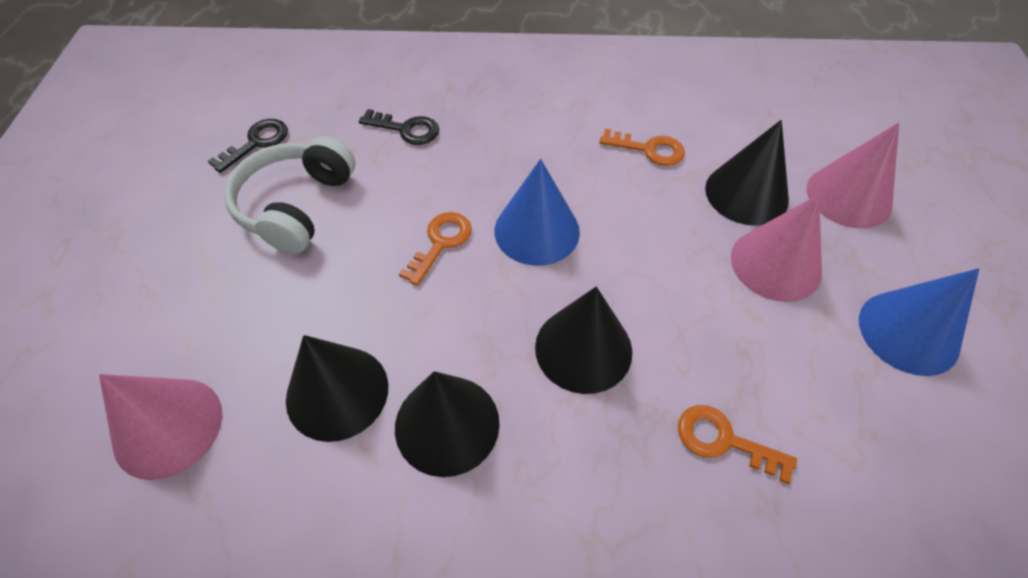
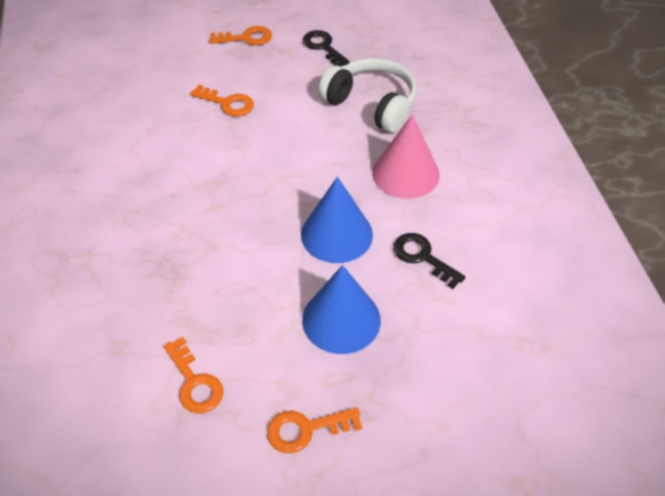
black cone: [286,335,388,442] [395,371,500,477] [535,286,632,394] [705,120,789,226] = 4 -> none = 0
orange key: [399,212,472,286] [599,129,685,166] [678,405,797,484] = 3 -> [164,337,223,413] [190,85,254,116] [209,26,272,45] [267,407,362,453] = 4
pink cone: [99,374,223,480] [731,194,822,302] [807,123,899,228] = 3 -> [372,115,439,199] = 1

